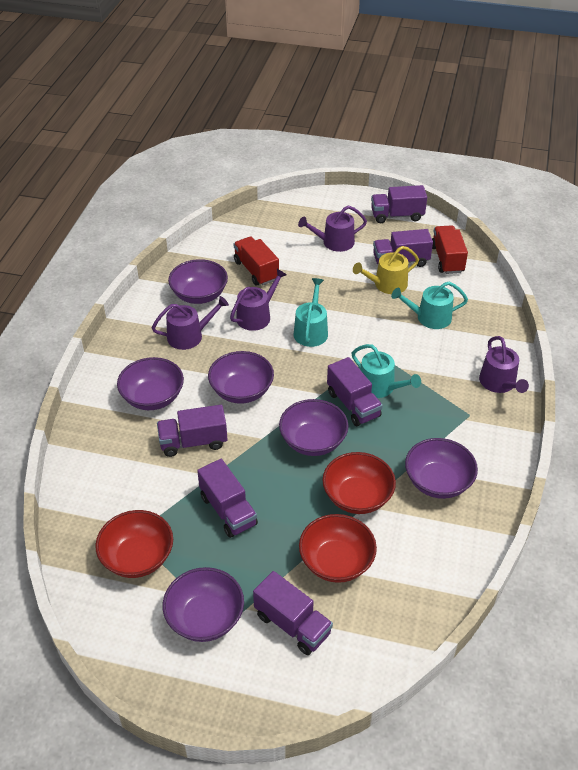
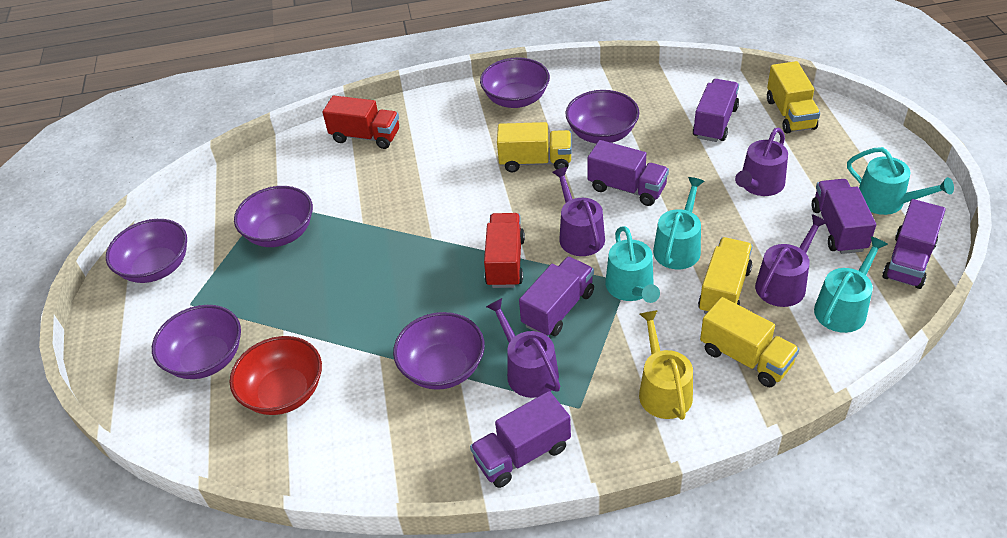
red bowl: [95,510,173,578] [299,514,377,583] [323,452,396,514] = 3 -> [230,336,322,415] = 1
turquoise watering can: [294,278,328,347] [352,344,421,398] [391,282,468,329] = 3 -> [605,226,660,303] [653,177,704,269] [814,236,888,333] [847,147,954,215] = 4
yellow truck: none = 0 -> [497,122,572,173] [698,237,753,314] [700,297,799,387] [767,61,820,134] = 4

